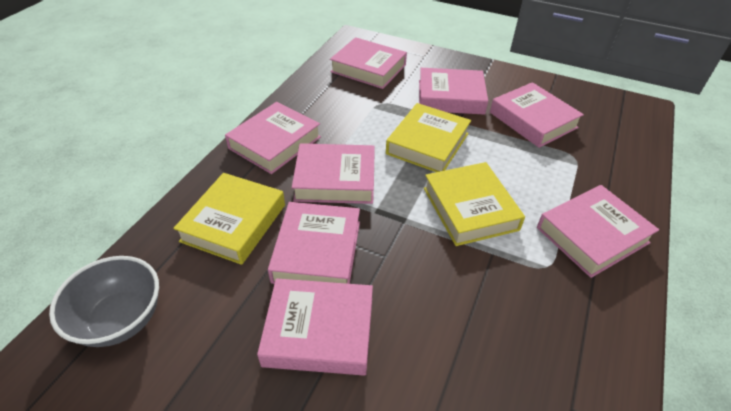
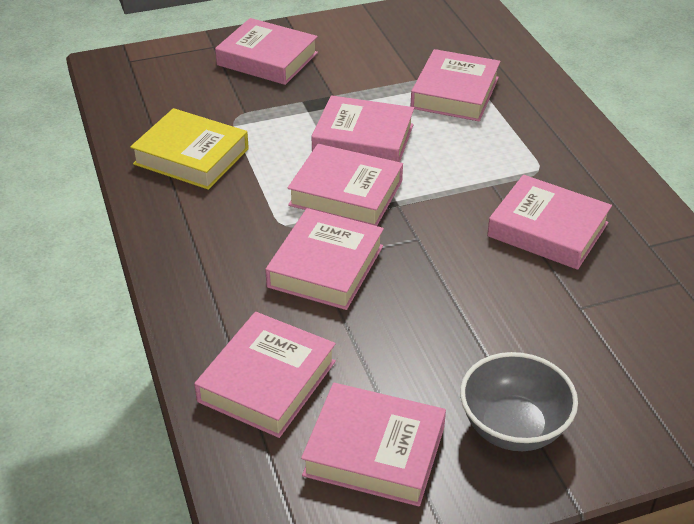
yellow book: [173,173,285,265] [386,103,471,172] [424,162,525,246] = 3 -> [130,108,249,190] = 1

